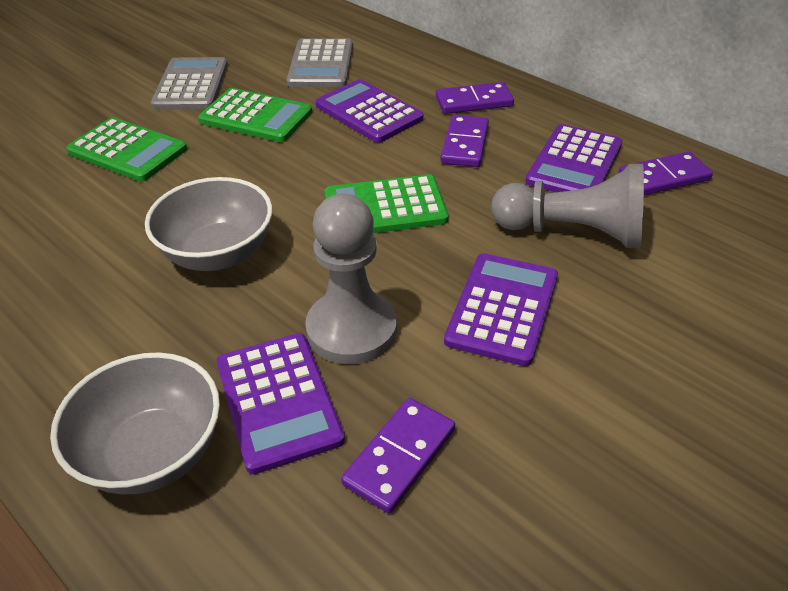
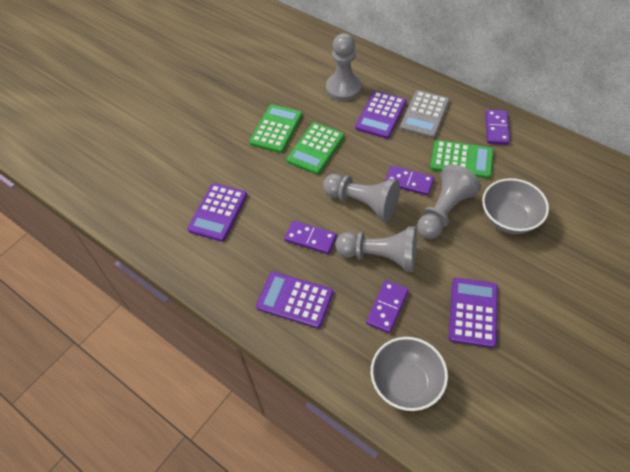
grey calculator: [151,57,228,110] [286,38,353,87] = 2 -> [400,90,450,138] = 1
grey pawn: [305,194,397,364] [491,164,644,248] = 2 -> [323,174,400,221] [326,33,362,101] [335,226,417,272] [417,164,481,239] = 4

